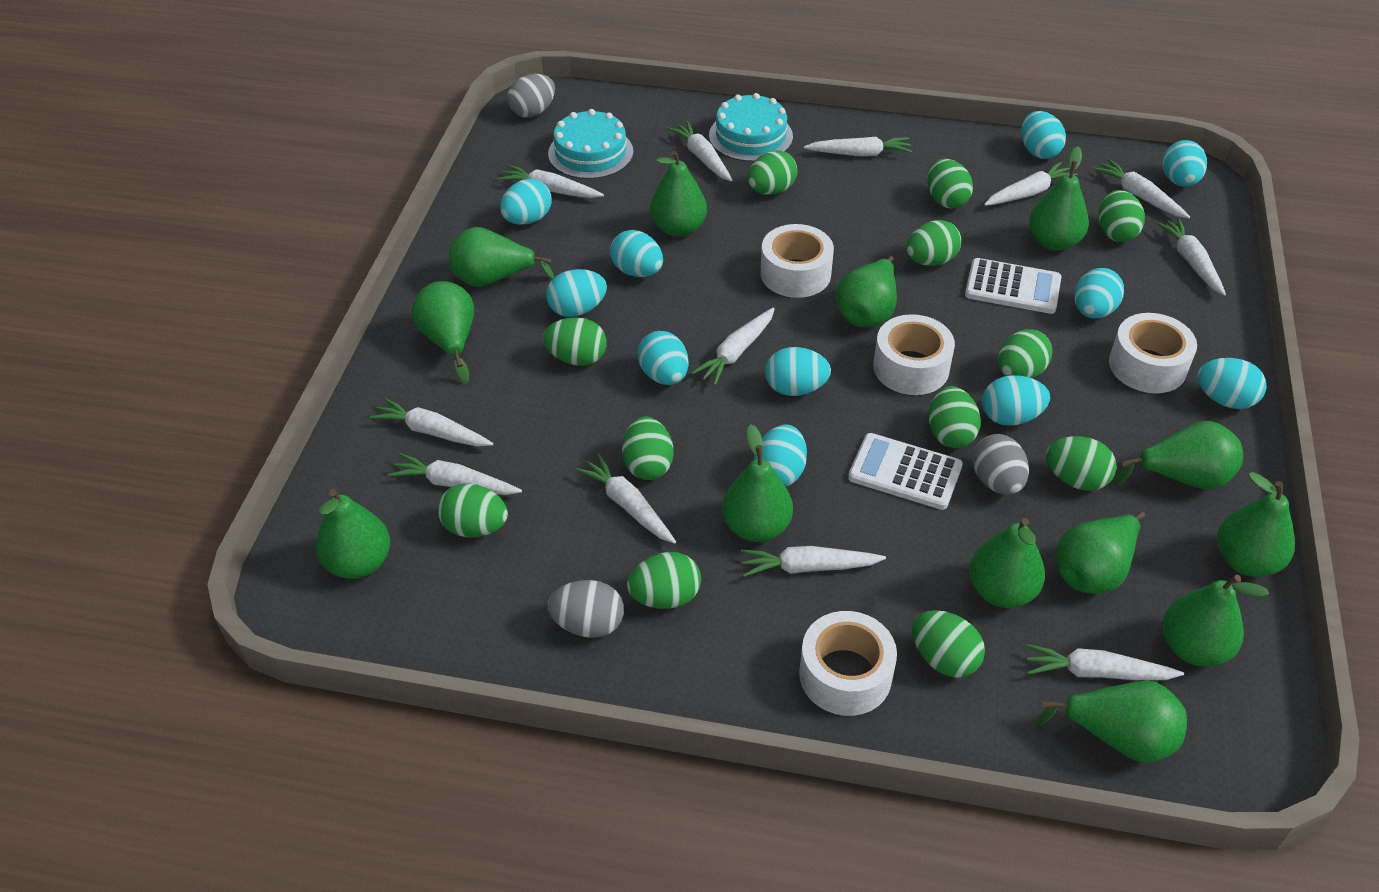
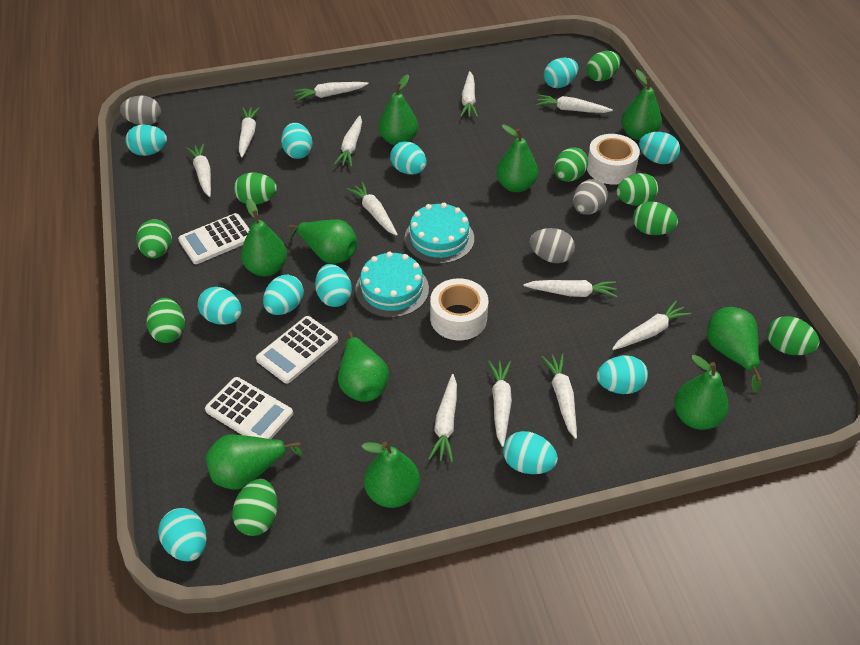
green egg: [438,483,508,538] [543,317,607,366] [622,416,674,480] [627,552,701,609] [748,150,797,195] [906,220,961,266] [912,610,985,678] [927,159,973,209] [929,386,981,448] [998,329,1052,378] [1046,436,1117,491] [1099,190,1145,242] = 12 -> [136,219,172,258] [147,298,185,343] [232,479,278,536] [234,173,277,205] [554,147,588,182] [586,51,620,82] [616,173,658,206] [633,202,678,235] [767,316,819,355] = 9
green pear: [316,489,390,579] [412,281,474,384] [449,227,554,287] [650,150,707,237] [722,424,793,542] [836,256,897,327] [969,518,1045,608] [1029,146,1089,251] [1035,681,1187,763] [1056,511,1145,594] [1115,421,1243,490] [1162,574,1269,667] [1217,472,1295,577] = 13 -> [206,435,302,490] [241,199,287,276] [289,219,357,264] [338,331,389,402] [361,442,420,508] [379,75,418,145] [496,124,538,192] [621,70,662,140] [674,355,729,430] [707,307,762,393] = 10
white calculator: [848,433,963,510] [965,258,1061,314] = 2 -> [178,213,250,264] [205,377,293,439] [256,316,338,384] = 3
white tape: [761,224,834,298] [799,611,897,716] [873,314,955,395] [1109,313,1197,393] = 4 -> [430,278,488,340] [587,134,640,185] = 2

